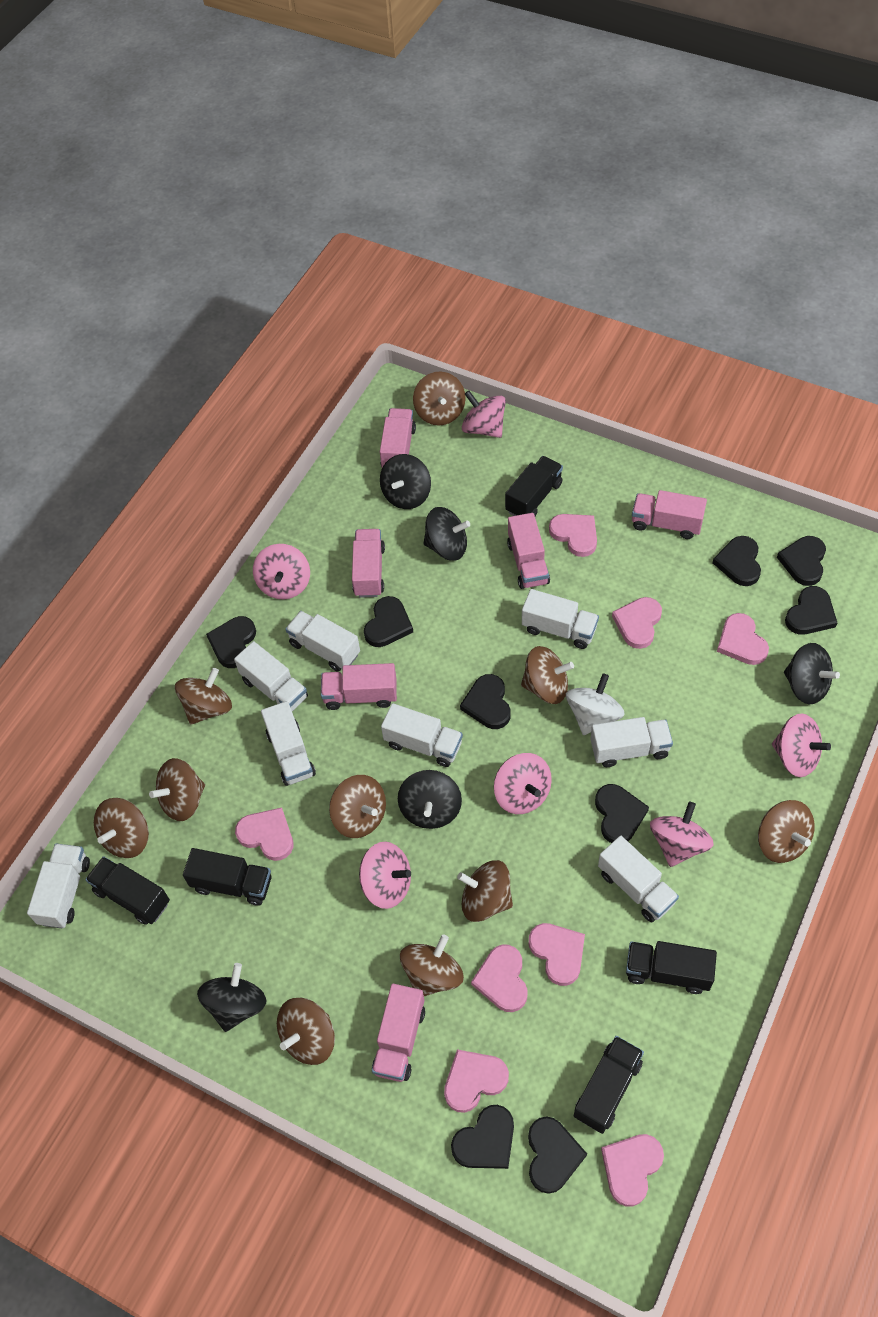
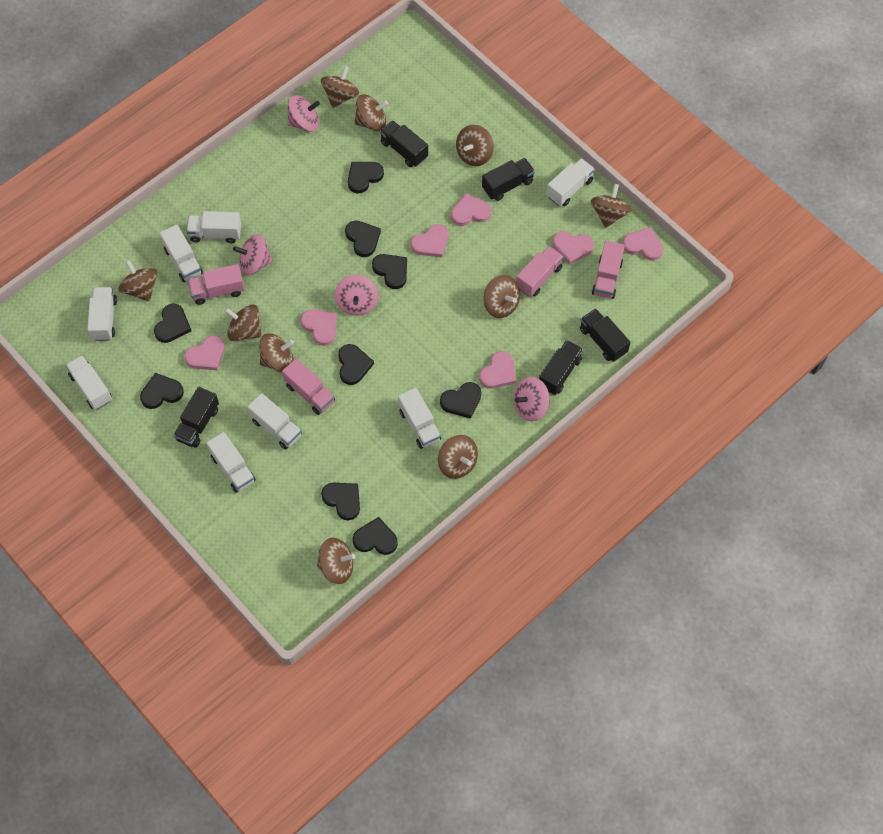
black spinning top: [197,963,266,1032] [380,454,431,509] [398,770,462,829] [423,507,470,561] [784,643,840,704] = 5 -> none = 0
pink heart: [235,808,294,861] [444,1049,509,1113] [471,944,528,1012] [529,923,585,986] [549,514,597,557] [601,1134,664,1207] [612,597,662,649] [717,613,769,665] = 8 -> [184,335,225,370] [301,309,337,346] [411,224,449,257] [451,193,491,226] [479,351,516,389] [553,231,594,264] [623,227,663,261] = 7
pink spinning top: [253,544,310,599] [359,842,411,909] [462,391,506,438] [494,753,552,814] [650,802,714,867] [772,713,831,777] = 6 -> [233,234,273,276] [288,95,320,132] [335,275,378,316] [513,376,550,421] = 4
pink truck: [321,663,397,710] [352,529,385,598] [372,984,425,1082] [380,408,416,467] [507,513,550,589] [632,490,707,539] = 6 -> [188,264,245,305] [282,358,335,415] [516,246,564,297] [592,241,625,299] = 4
white spinning top: [566,673,625,735] = 1 -> none = 0

